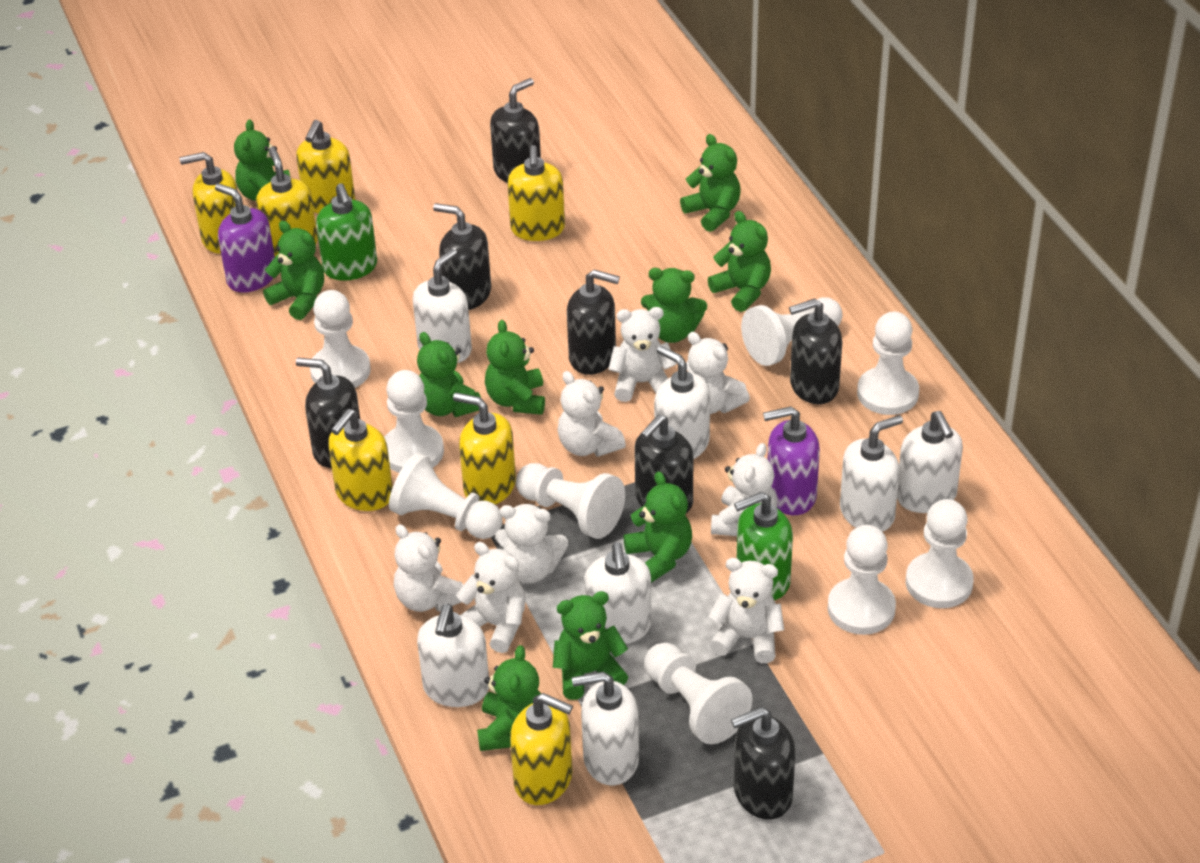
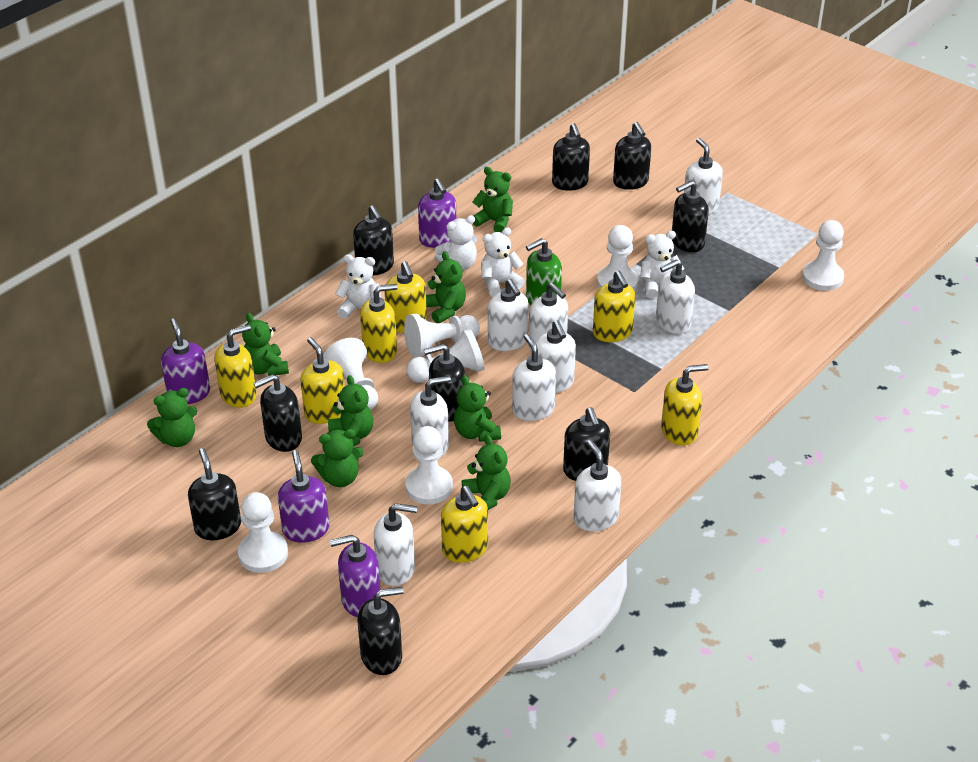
black soap dispenser: [296,358,360,468] [433,203,491,310] [490,78,541,183] [567,270,620,375] [634,414,693,513] [731,707,796,820] [789,298,842,404] = 7 -> [188,448,241,540] [253,374,302,452] [353,205,394,275] [358,587,404,675] [424,344,465,422] [552,123,590,191] [563,407,610,481] [613,122,651,190] [672,181,709,252] = 9
green soap dispenser: [316,183,377,281] [734,492,793,600] = 2 -> [526,238,562,305] = 1
green teddy bear: [234,120,290,201] [263,221,324,320] [417,332,481,417] [477,645,541,751] [485,320,545,415] [553,591,628,700] [623,472,692,583] [641,268,707,343] [680,134,741,232] [708,211,771,312] = 10 -> [147,388,197,447] [242,313,289,376] [311,429,363,487] [328,375,374,447] [426,251,466,323] [454,375,501,442] [462,435,511,510] [472,167,513,232] = 8
purple soap dispenser: [215,183,275,293] [763,406,820,515] = 2 -> [161,318,210,404] [278,450,329,543] [330,535,380,617] [418,178,456,248] = 4
white pawn: [310,290,371,388] [384,370,444,473] [389,452,503,539] [516,463,625,539] [645,643,753,744] [741,297,842,366] [828,525,896,635] [857,312,919,415] [906,499,974,608] = 9 -> [238,492,288,573] [323,338,378,410] [404,313,480,357] [405,426,453,505] [406,329,485,383] [597,225,638,291] [802,220,844,291] = 7
white soap dispenser: [413,249,472,363] [417,604,489,707] [572,672,639,786] [584,542,652,644] [654,346,710,459] [840,415,903,532] [897,411,963,513] = 7 -> [374,503,417,586] [410,376,451,456] [488,279,529,351] [512,334,556,421] [528,283,568,352] [535,320,576,393] [573,440,622,532] [656,259,695,334] [684,138,723,214] = 9
white teddy bear: [394,524,463,612] [456,542,526,653] [495,504,568,583] [557,371,626,457] [608,307,677,402] [686,332,750,414] [708,558,784,663] [711,443,778,536] = 8 -> [335,254,381,319] [434,215,477,271] [481,227,525,297] [640,231,684,298] = 4

